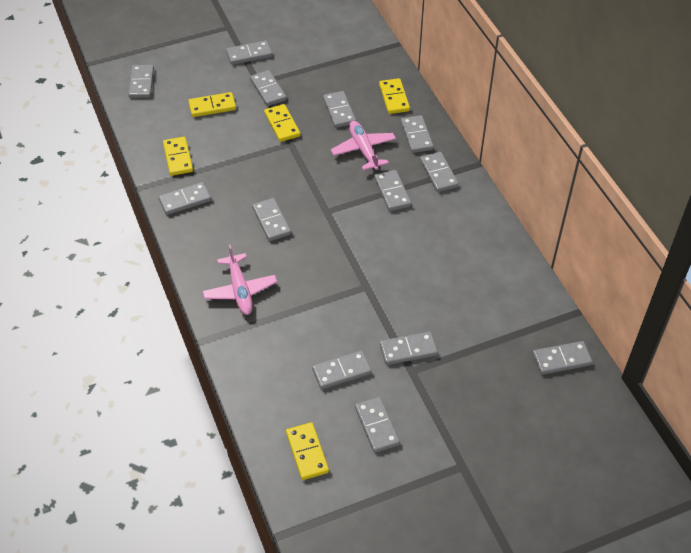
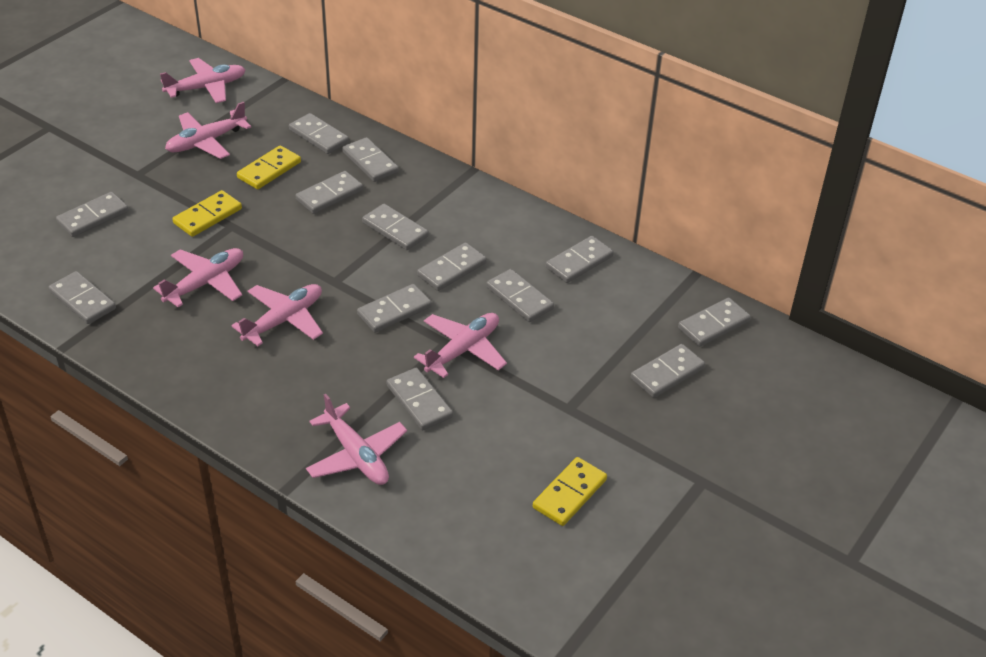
pink plane: [203,245,277,315] [331,121,396,170] = 2 -> [153,248,243,307] [160,58,246,103] [165,102,251,159] [231,284,323,346] [306,394,407,485] [414,313,507,378] = 6
yellow domino: [163,137,193,176] [188,92,236,117] [264,104,300,142] [286,422,329,480] [379,78,410,114] = 5 -> [172,190,242,237] [237,145,301,189] [533,457,607,526] = 3

